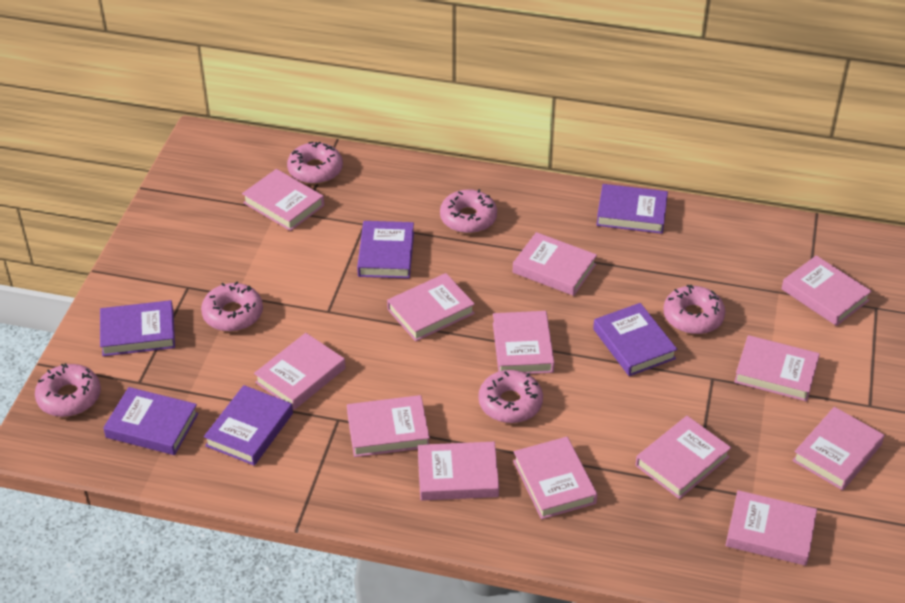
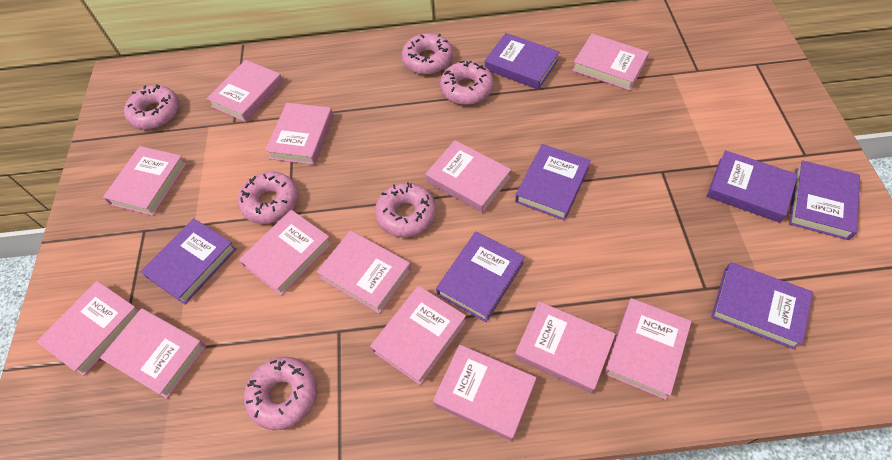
purple book: [100,300,175,356] [103,387,198,455] [204,385,293,466] [357,221,414,279] [593,303,677,376] [596,184,668,234] = 6 -> [140,218,236,304] [436,232,525,322] [485,33,560,90] [515,144,591,221] [707,150,798,223] [711,262,813,350] [789,160,860,240] = 7

